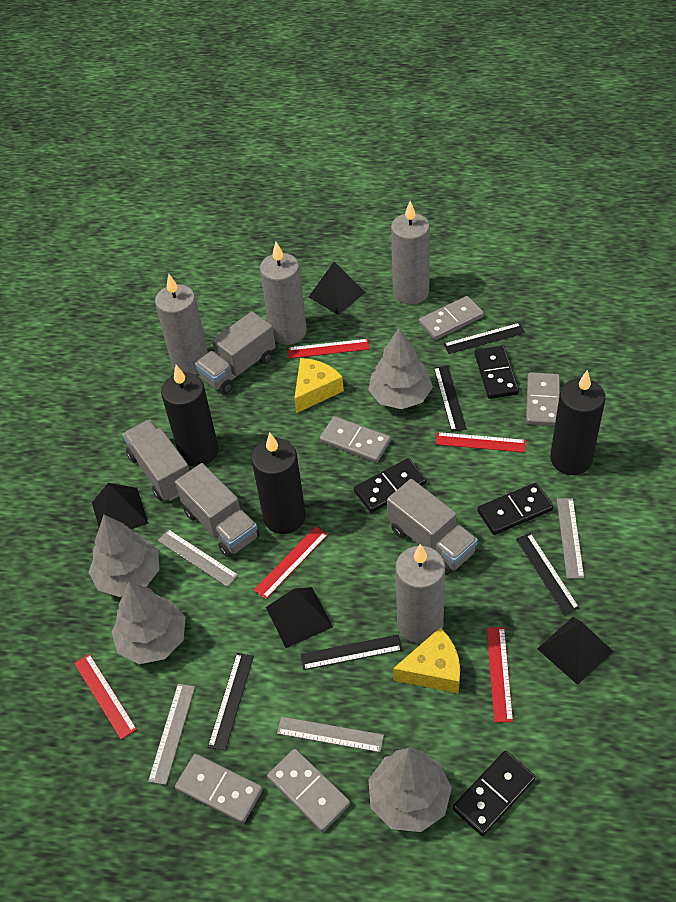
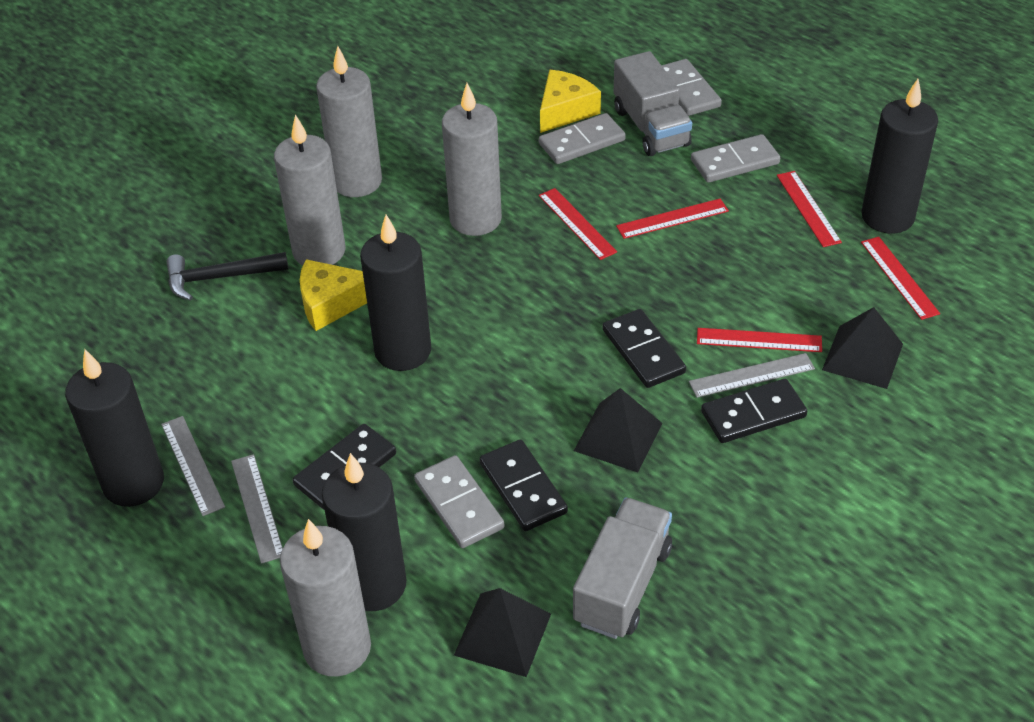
black candle: [161,365,219,467] [251,433,306,534] [550,370,605,475] = 3 -> [65,349,164,507] [322,453,406,611] [360,215,431,371] [861,79,938,234] = 4
black hammer: none = 0 -> [166,252,288,301] = 1
black pyramid: [92,483,148,529] [266,587,333,648] [309,262,365,315] [537,617,613,685] = 4 -> [454,588,551,677] [574,388,663,472] [822,307,903,389] = 3
black ruler: [208,653,254,751] [300,634,403,670] [434,365,467,432] [444,323,525,354] [516,533,579,615] = 5 -> none = 0
grey domino: [175,754,263,824] [267,749,350,832] [320,416,391,463] [419,296,484,340] [526,372,560,426] = 5 -> [414,455,504,548] [539,113,626,164] [661,59,722,116] [691,134,780,183] = 4
grey ruler: [148,684,195,785] [158,529,238,587] [277,717,384,752] [557,498,584,579] = 4 -> [161,416,225,516] [231,454,283,564] [689,353,815,398] = 3
grey tree: [89,515,160,597] [111,581,185,664] [368,328,433,409] [368,747,452,832] = 4 -> none = 0
grey truck: [122,420,190,501] [175,463,259,558] [195,311,276,394] [387,479,478,575] = 4 -> [573,497,672,639] [614,51,692,156] = 2

